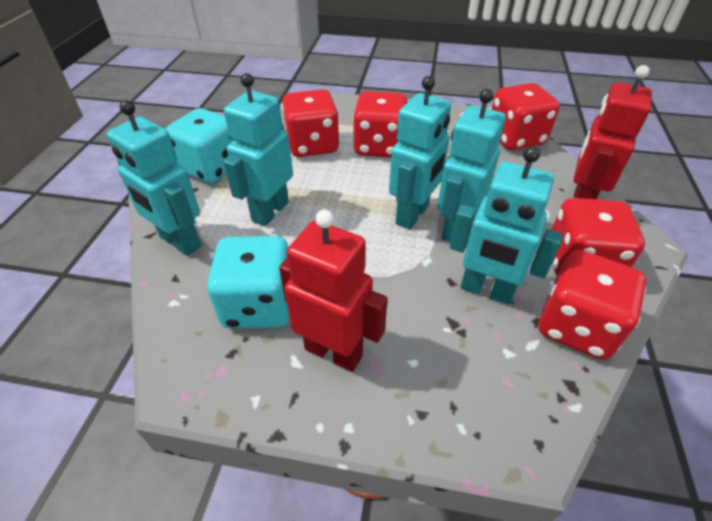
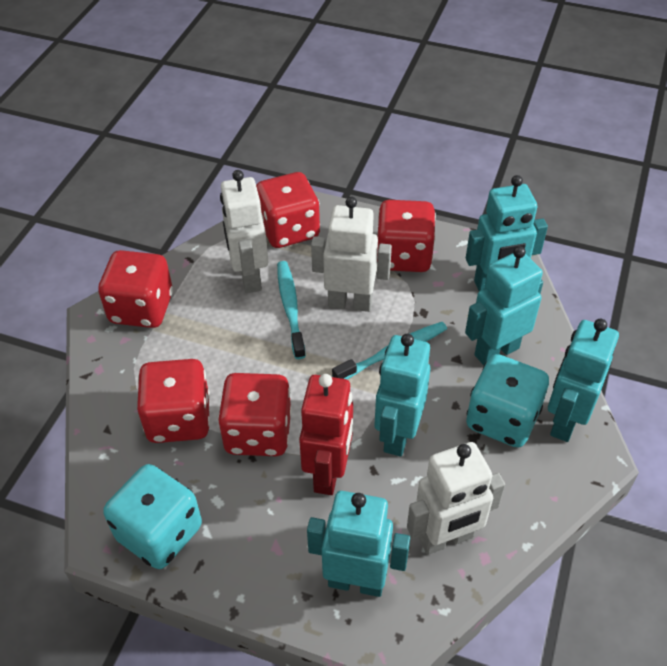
red robot: [279,209,388,372] [574,65,652,199] = 2 -> [299,374,353,495] = 1
turquoise toothbrush: none = 0 -> [277,261,306,359] [332,322,447,379] = 2
white robot: none = 0 -> [220,170,268,293] [311,197,392,312] [407,442,505,555] = 3

